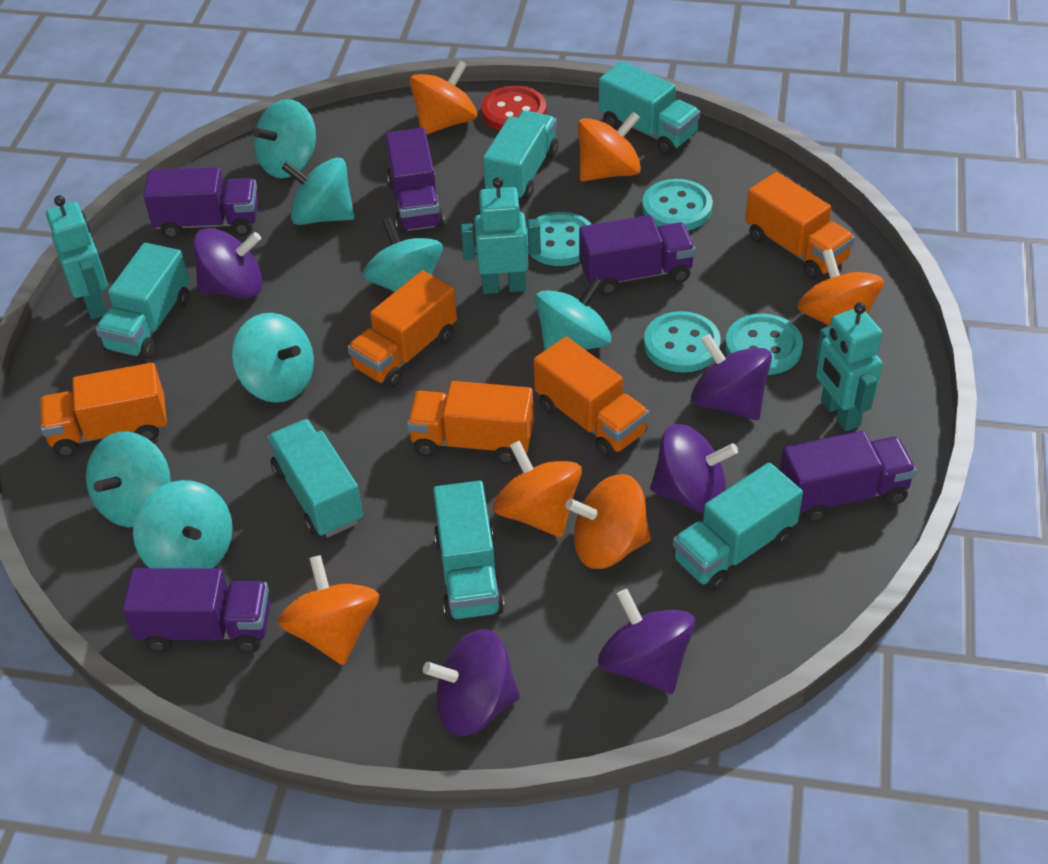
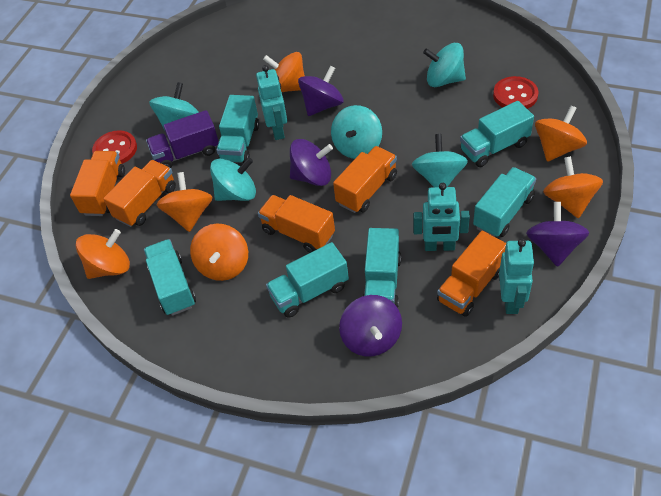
purple spinning top: [193,228,263,298] [423,629,520,736] [598,589,695,694] [650,424,738,514] [691,334,772,420] = 5 -> [290,139,333,186] [298,65,344,116] [339,295,402,356] [526,202,589,267] = 4
purple truck: [122,568,270,653] [143,167,258,239] [385,127,444,233] [579,215,696,295] [780,431,916,523] = 5 -> [146,110,219,168] = 1
red button: [481,86,546,131] = 1 -> [92,130,137,164] [493,76,539,109] = 2
turquoise button: [526,212,592,266] [642,179,713,230] [644,311,721,373] [725,314,803,375] = 4 -> none = 0
turquoise spinning top: [86,431,171,527] [133,480,233,568] [232,313,314,403] [253,99,316,178] [281,157,355,225] [363,217,443,292] [535,277,611,351] = 7 -> [149,82,199,130] [210,157,256,201] [331,105,382,159] [412,134,468,187] [423,43,466,87] = 5

